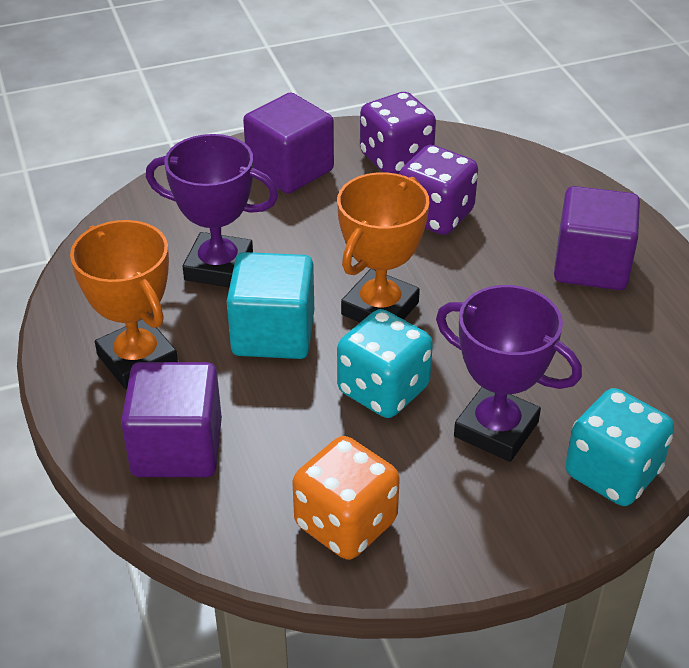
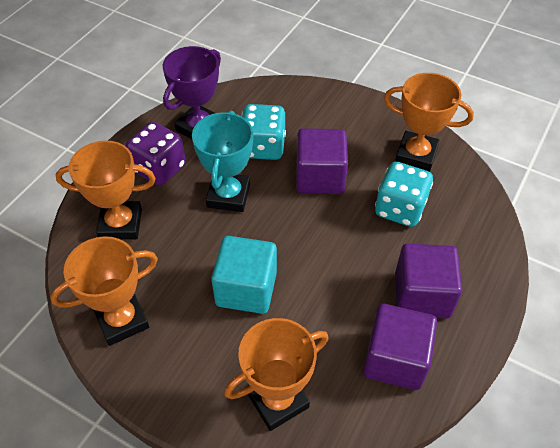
orange dice: [292,436,400,560] = 1 -> none = 0
orange trophy: [70,220,178,389] [337,172,430,322] = 2 -> [50,236,158,346] [56,140,156,240] [224,318,328,431] [384,73,474,172] = 4
purple dice: [360,92,436,174] [399,145,478,235] = 2 -> [126,122,186,186] = 1
purple trophy: [146,134,279,287] [436,285,582,462] = 2 -> [163,46,221,139] = 1
turquoise trophy: none = 0 -> [192,111,253,212] = 1

